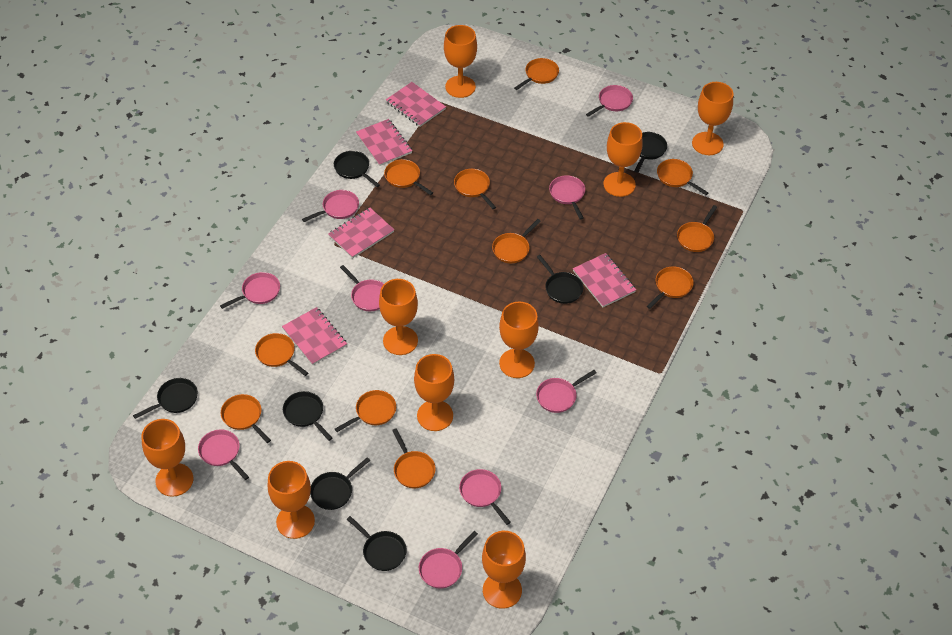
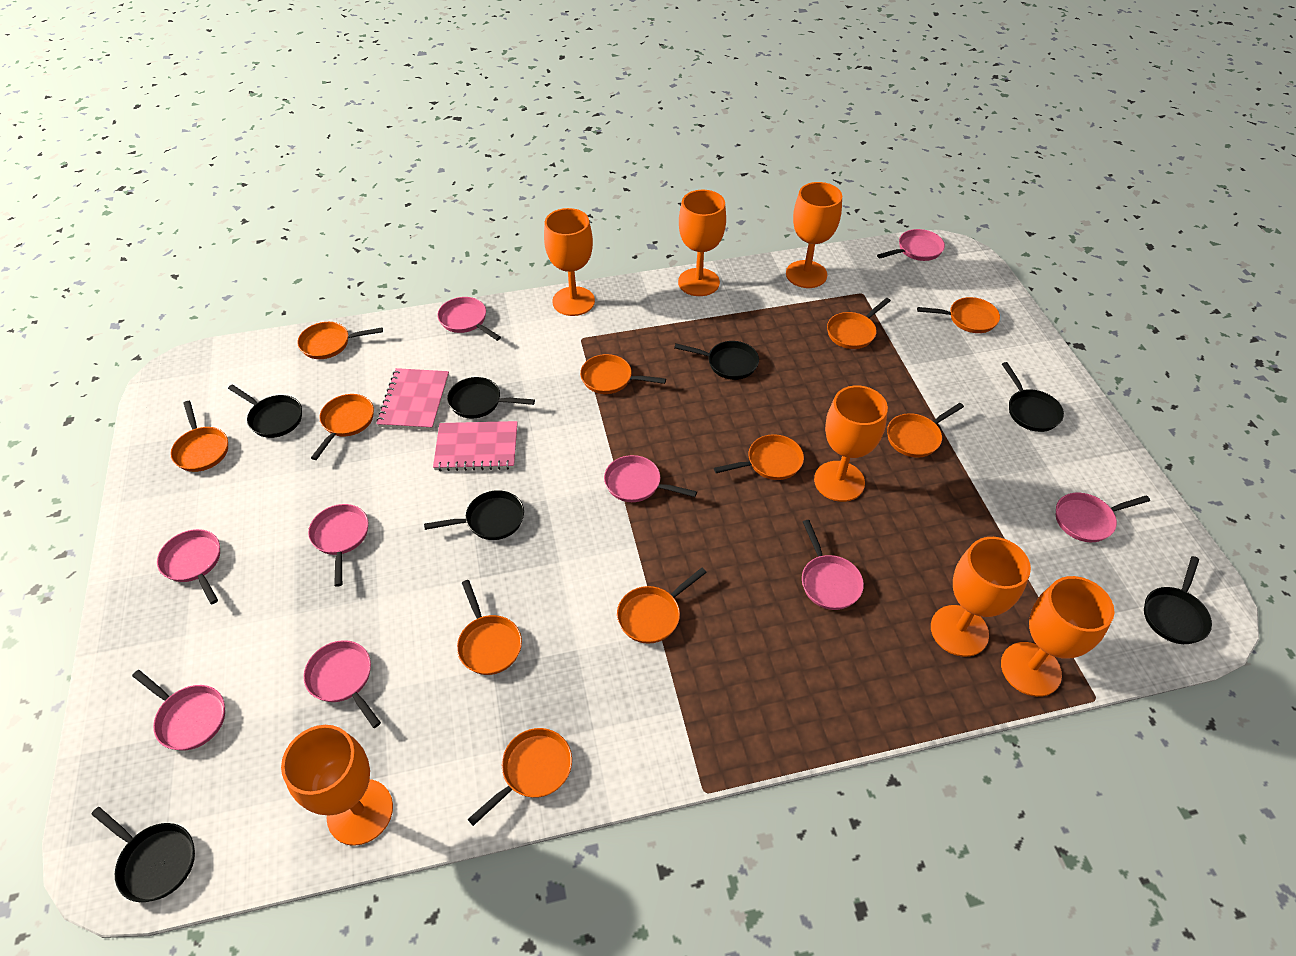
orange goblet: [141,419,193,497] [268,461,315,539] [379,279,418,355] [414,354,454,431] [444,25,477,98] [482,531,526,609] [499,301,539,378] [603,122,643,197] [692,82,733,155] = 9 -> [281,725,393,846] [544,208,595,316] [678,190,726,296] [786,182,842,288] [814,385,888,502] [931,537,1031,657] [1001,576,1114,697] = 7
pink notebook: [282,307,347,365] [328,208,394,258] [356,119,412,166] [386,82,446,127] [573,253,636,307] = 5 -> [376,368,449,430] [433,421,518,471] = 2

